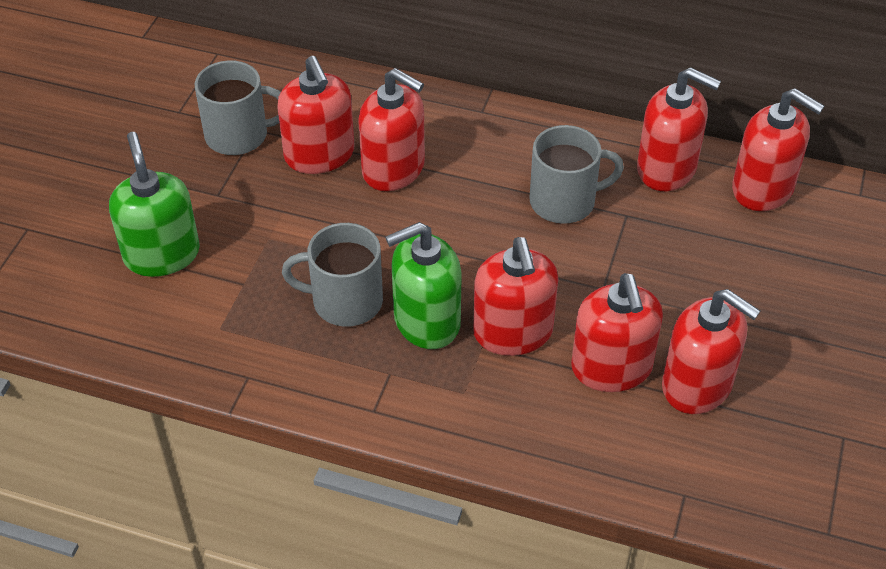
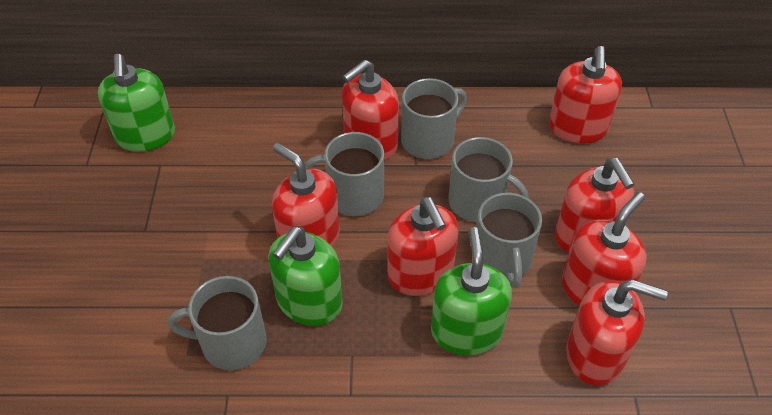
green soap dispenser: [109,132,200,277] [385,222,462,349] = 2 -> [98,54,175,152] [269,226,343,326] [431,227,512,355] = 3
grey mug: [195,60,281,155] [282,223,383,327] [529,125,624,224] = 3 -> [168,276,267,370] [305,132,384,216] [401,78,467,159] [448,137,529,222] [472,193,542,288] = 5

